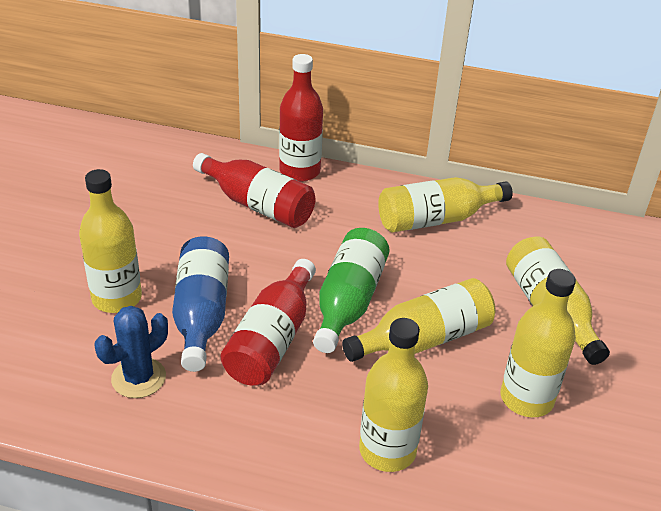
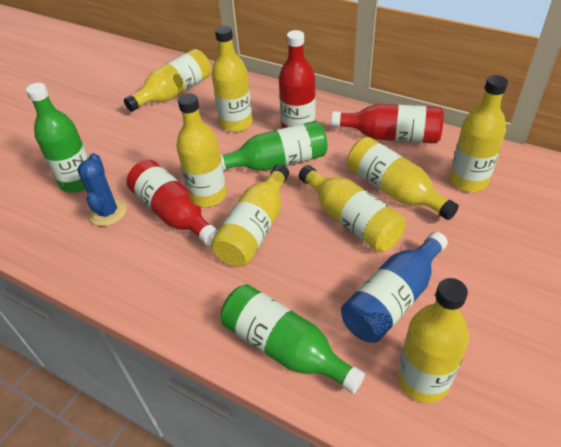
green bottle: [313,228,389,353] = 1 -> [26,83,89,193] [220,121,328,171] [221,284,365,394] = 3
yellow bottle: [79,169,142,313] [342,278,495,362] [359,318,428,472] [378,177,513,232] [501,269,576,417] [506,236,610,365] = 6 -> [124,49,211,112] [176,93,227,207] [211,164,289,266] [212,26,252,132] [299,165,406,252] [347,137,459,220] [398,278,469,403] [450,75,508,192] = 8

